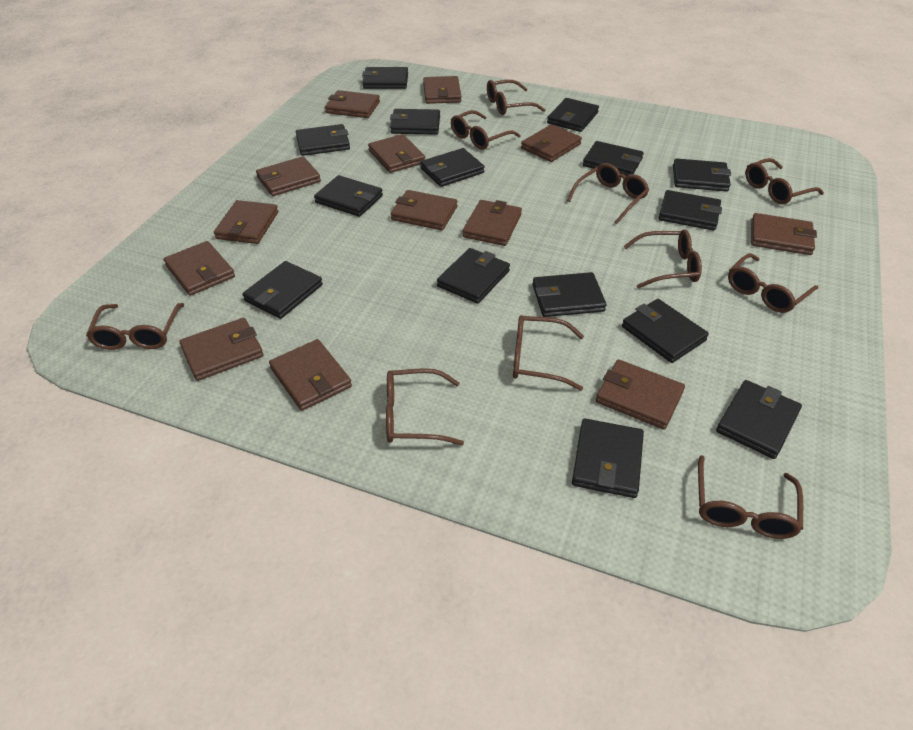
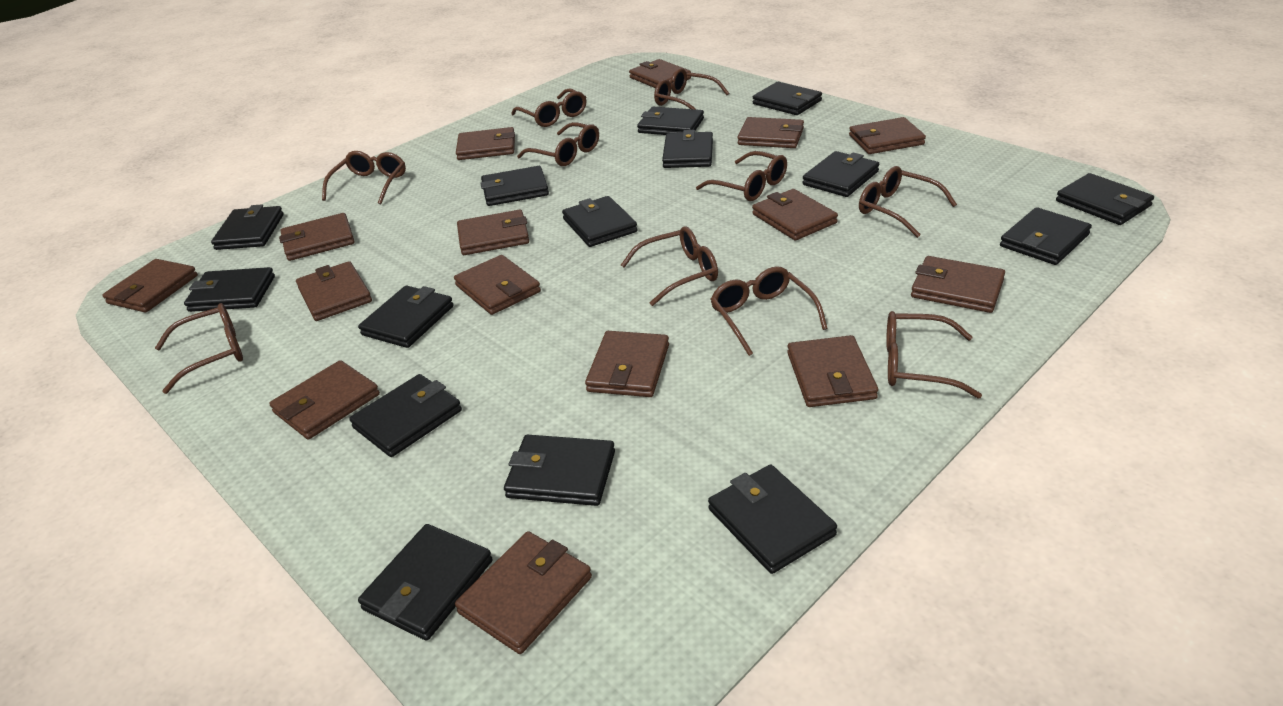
brown wallet: [164,241,235,296] [179,318,263,381] [214,200,278,244] [256,156,321,196] [269,339,352,411] [325,90,380,118] [368,134,425,173] [391,190,457,230] [423,76,461,104] [463,200,522,246] [521,124,582,162] [596,359,685,430] [751,213,817,255] = 13 -> [102,259,198,313] [269,360,380,440] [279,213,355,261] [296,261,372,321] [454,255,541,315] [455,531,592,654] [456,127,515,160] [457,210,529,255] [585,331,669,397] [629,59,691,88] [737,117,804,148] [752,189,838,241] [787,335,878,407] [849,117,926,154] [911,256,1005,313] = 15

